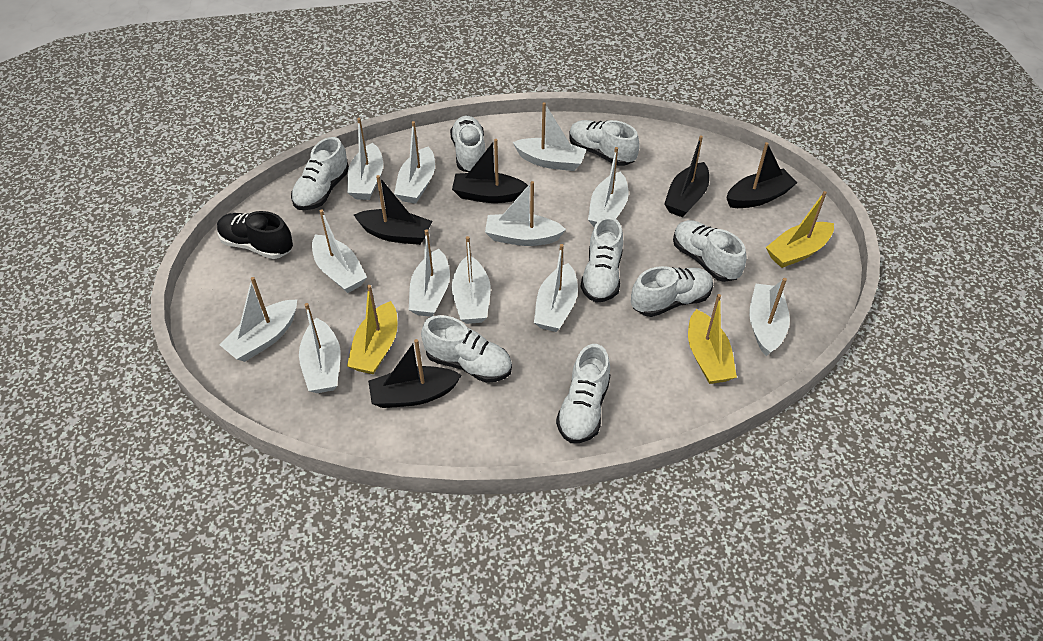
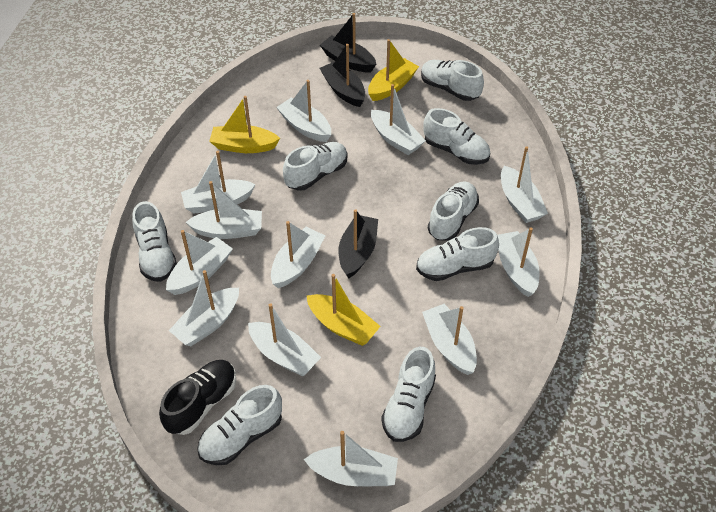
black boat: [354,175,432,245] [368,339,462,408] [452,139,530,203] [664,135,709,217] [726,142,797,208] = 5 -> [320,13,376,72] [320,44,365,107] [339,209,378,279] = 3

